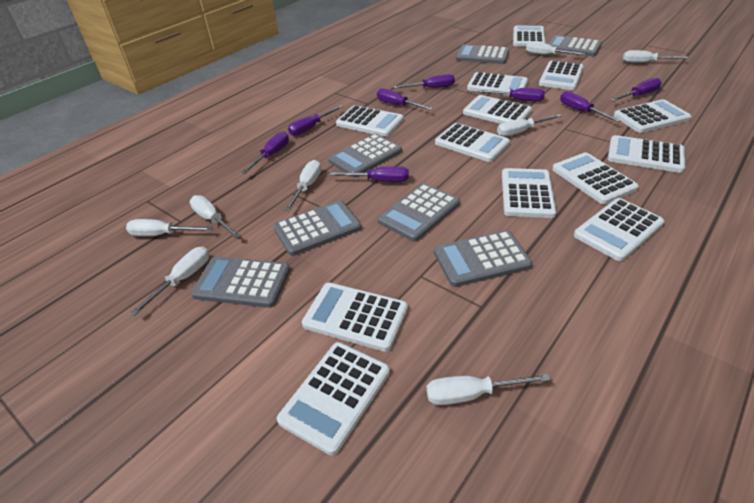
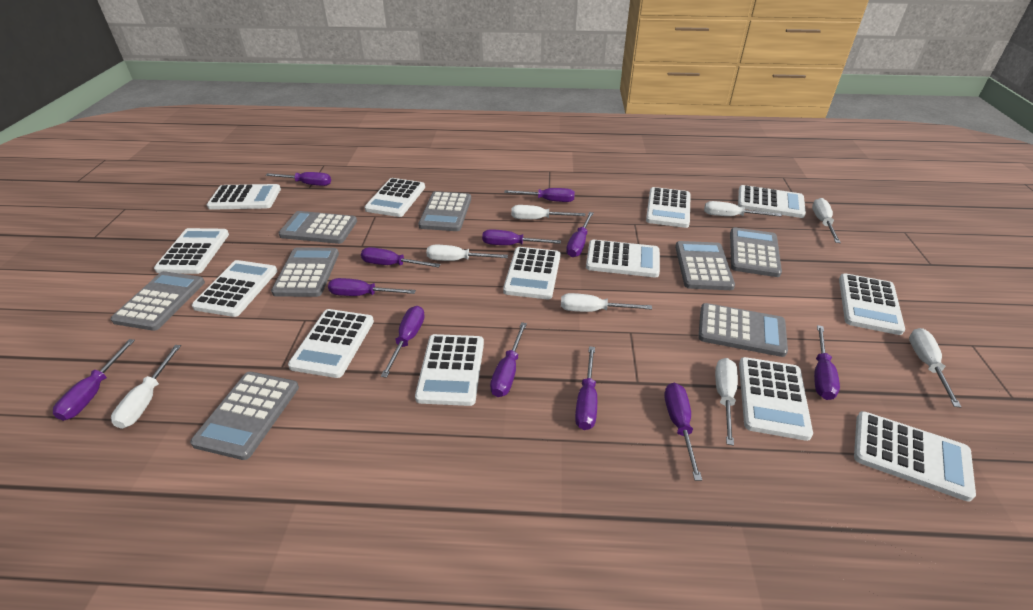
grey calculator: [191,256,290,308] [273,200,361,256] [328,134,402,178] [378,183,460,242] [434,230,532,287] [456,45,509,64] [548,35,602,56] = 7 -> [111,271,205,331] [190,372,299,460] [271,247,339,297] [279,211,357,244] [418,191,471,231] [675,241,735,290] [698,303,788,357] [730,228,782,277] = 8
purple screwdriver: [241,131,289,174] [288,105,343,136] [330,166,409,182] [377,88,433,110] [394,74,455,88] [478,88,545,102] [560,91,621,122] [610,78,662,101] = 8 -> [53,339,135,421] [265,172,331,186] [328,278,416,296] [361,247,441,268] [381,306,425,378] [482,229,561,245] [490,322,527,397] [504,188,575,202] [566,212,593,257] [575,346,597,430] [664,383,702,481] [814,325,840,400] = 12

